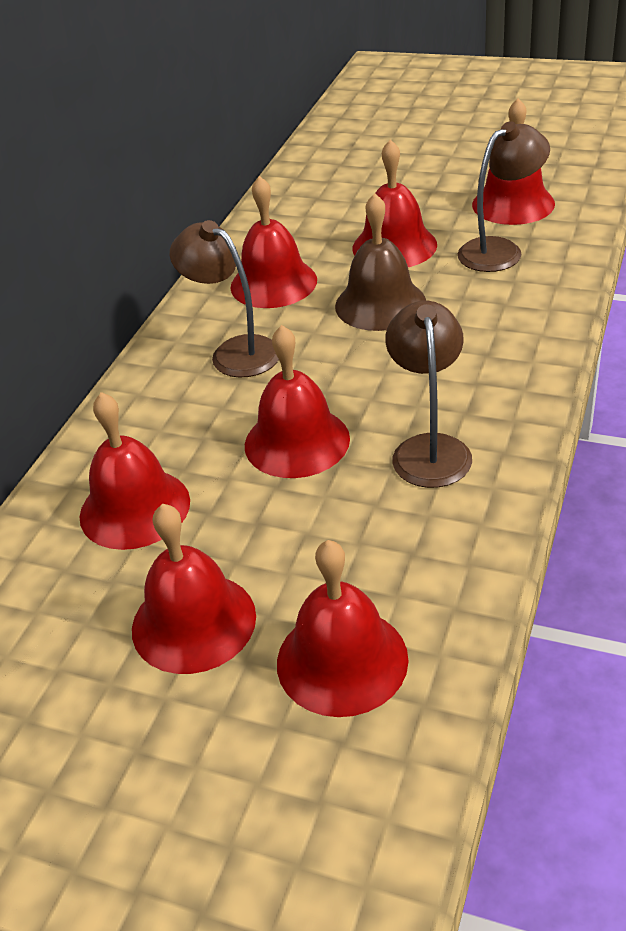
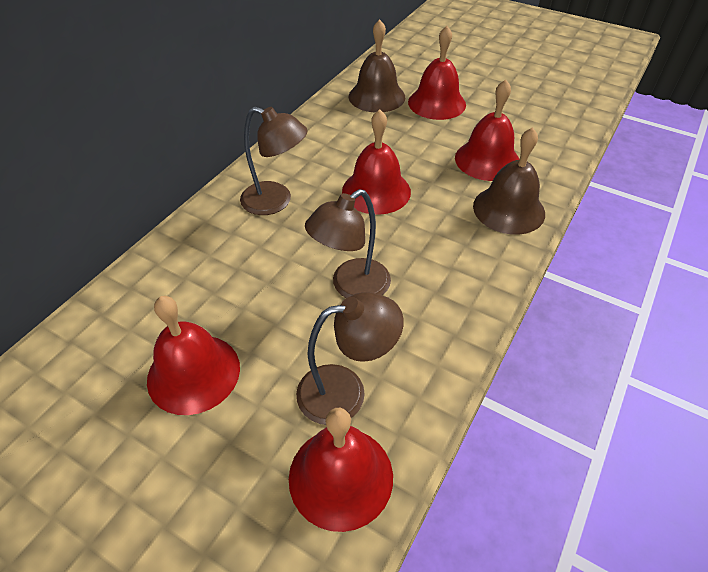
brown bell: [335,193,426,331] = 1 -> [349,19,406,113] [473,127,545,235] = 2
red bell: [79,392,190,550] [132,503,256,674] [230,176,317,308] [245,325,350,478] [277,540,409,717] [352,139,437,267] [472,98,555,225] = 7 -> [147,296,240,415] [289,408,393,532] [342,109,411,215] [408,26,466,120] [455,80,519,181] = 5

